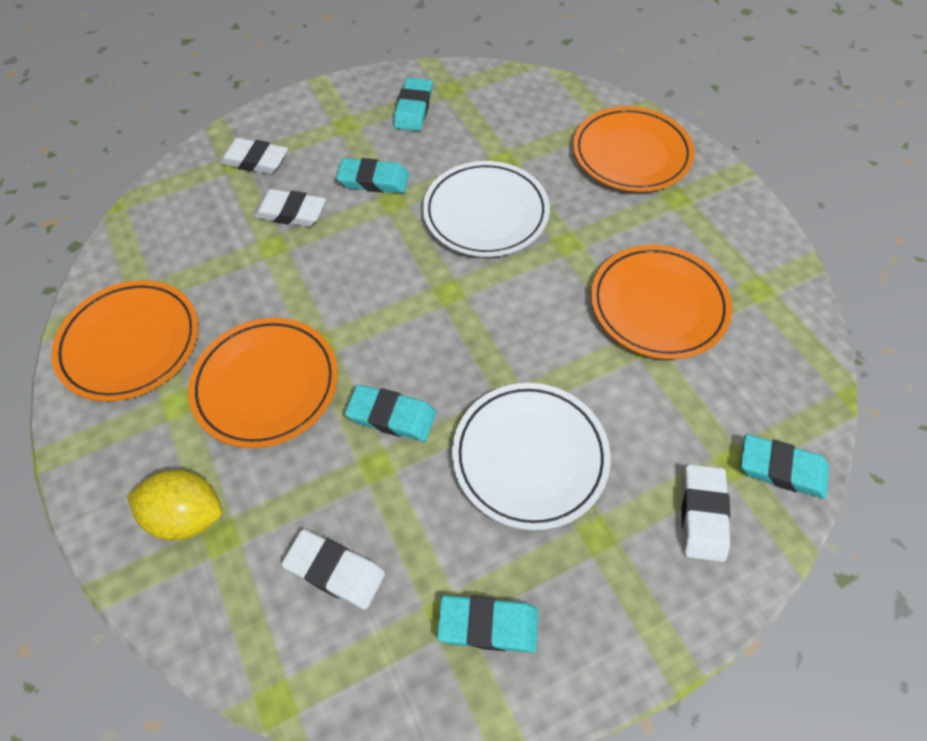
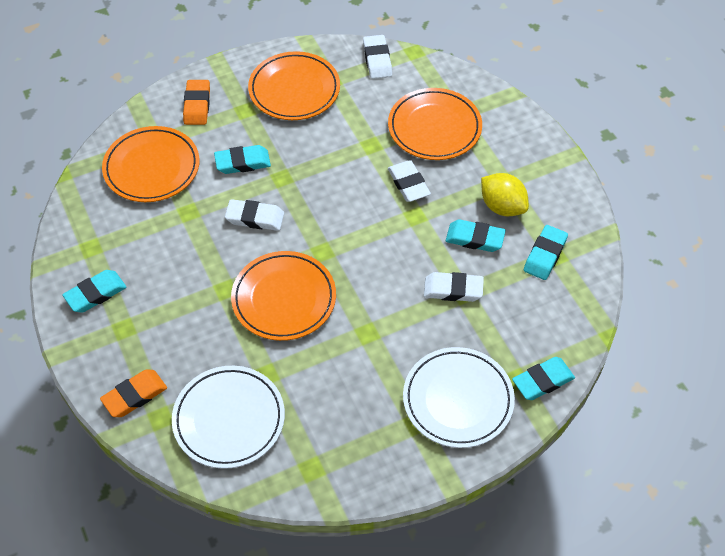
orange eraser: none = 0 -> [100,369,167,417] [183,80,210,125] = 2

